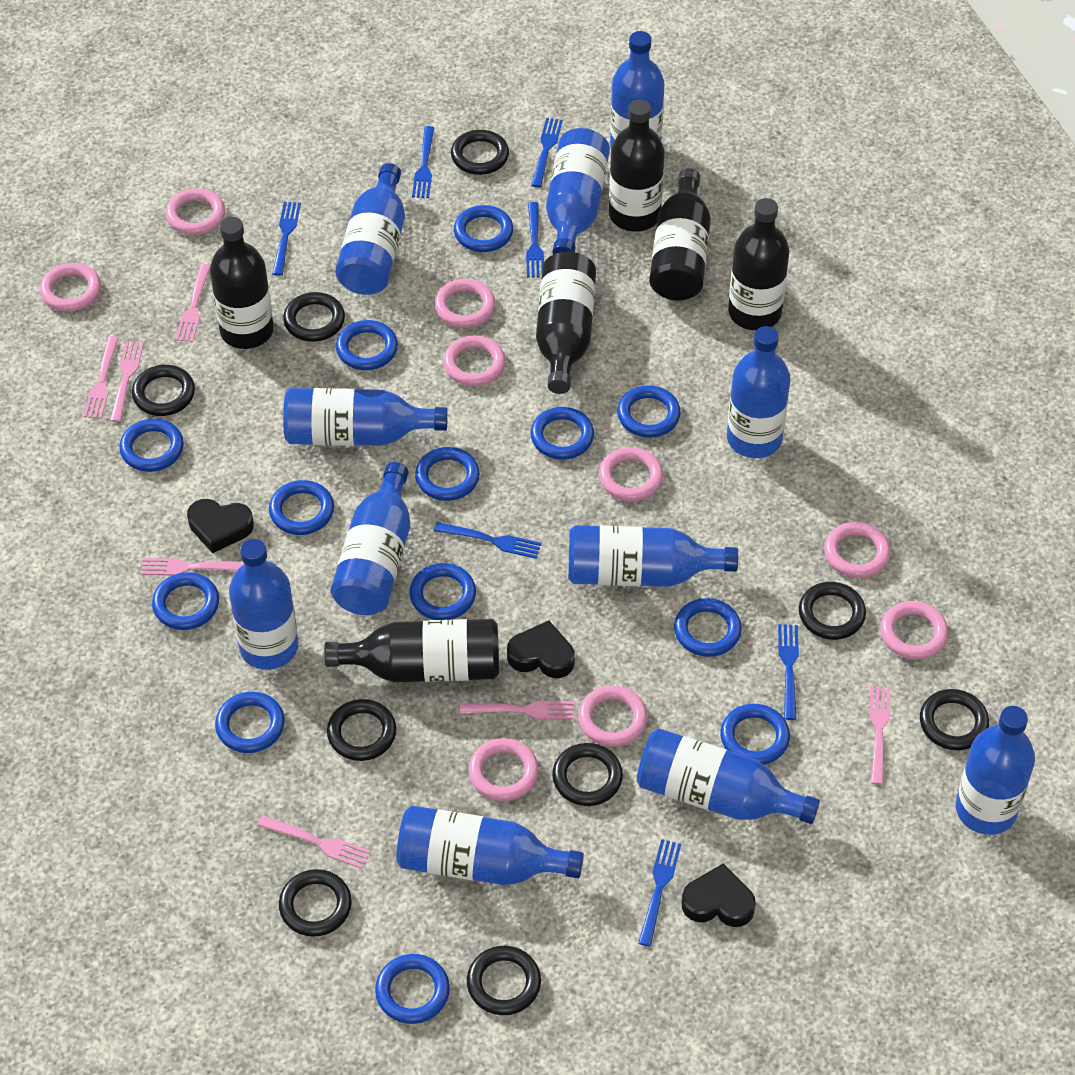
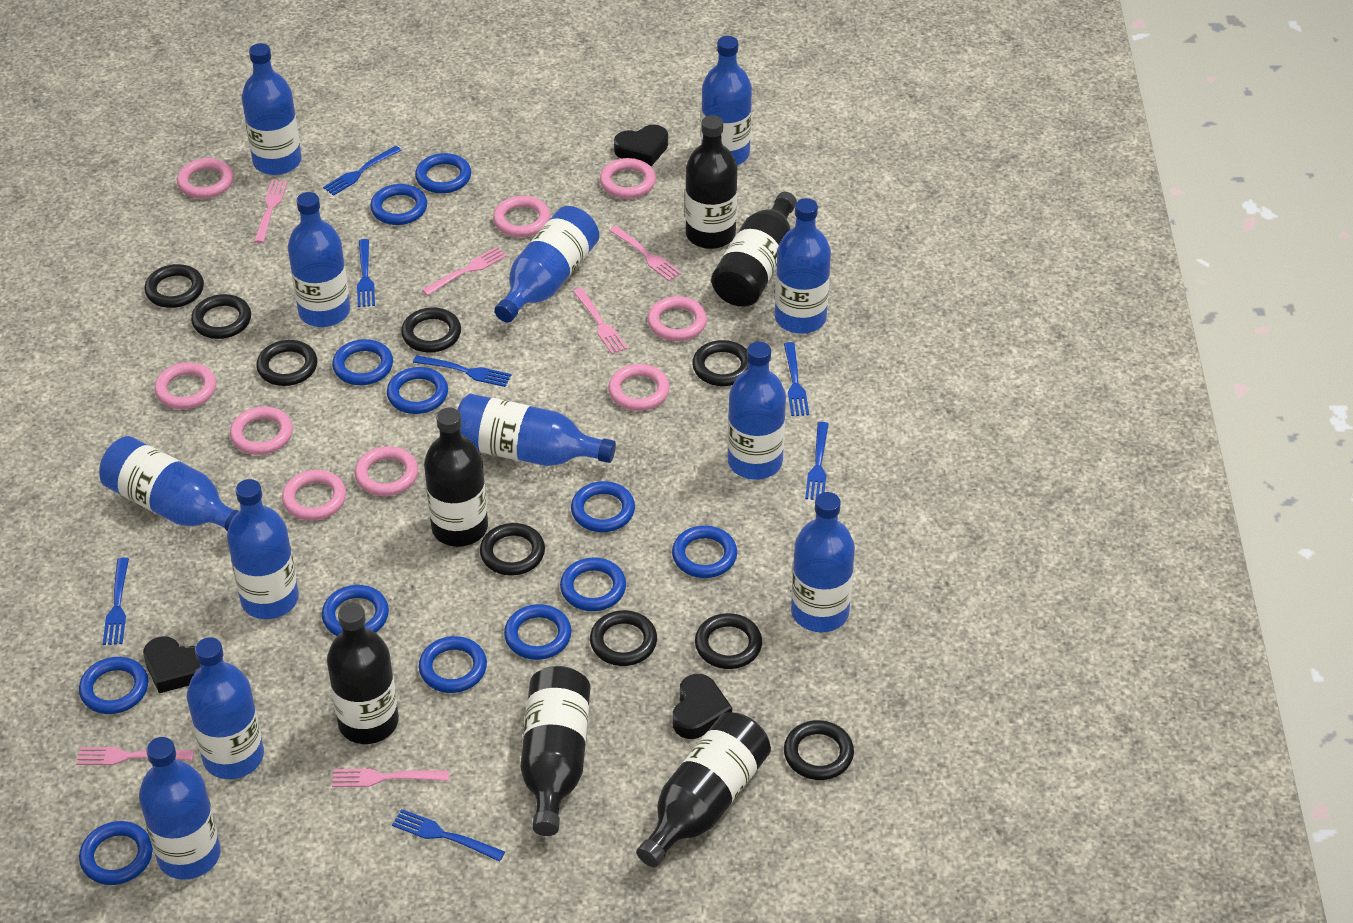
blue bottle: [229,539,299,670] [283,388,448,446] [331,462,410,615] [335,163,405,295] [396,805,584,885] [546,128,610,255] [568,525,738,587] [610,31,664,148] [637,728,820,824] [727,326,791,458] [955,706,1035,835] = 11 -> [99,436,239,532] [139,737,221,880] [187,637,264,779] [227,479,299,619] [242,43,301,175] [288,192,350,327] [457,393,616,466] [494,206,599,323] [701,36,752,165] [728,341,786,480] [775,198,831,334] [791,492,855,632] = 12
blue ring: [119,419,184,472] [152,572,219,630] [215,692,285,753] [269,480,334,535] [336,320,398,370] [375,954,450,1024] [409,563,476,620] [415,447,480,501] [454,205,513,252] [530,407,594,460] [617,385,681,438] [674,598,742,657] [720,704,790,765] = 13 -> [79,657,148,714] [79,821,153,885] [322,585,389,636] [332,339,393,385] [370,184,427,225] [387,367,448,414] [415,153,471,193] [419,636,487,693] [504,604,572,660] [560,557,626,611] [571,481,635,532] [672,526,737,578] = 12
pink fork: [84,336,119,419] [110,341,144,422] [141,558,244,575] [175,264,210,342] [257,815,371,869] [460,701,573,719] [869,686,891,785] = 7 -> [76,747,194,765] [254,180,288,243] [332,769,449,787] [422,247,507,296] [573,288,627,354] [609,226,682,281] = 6

